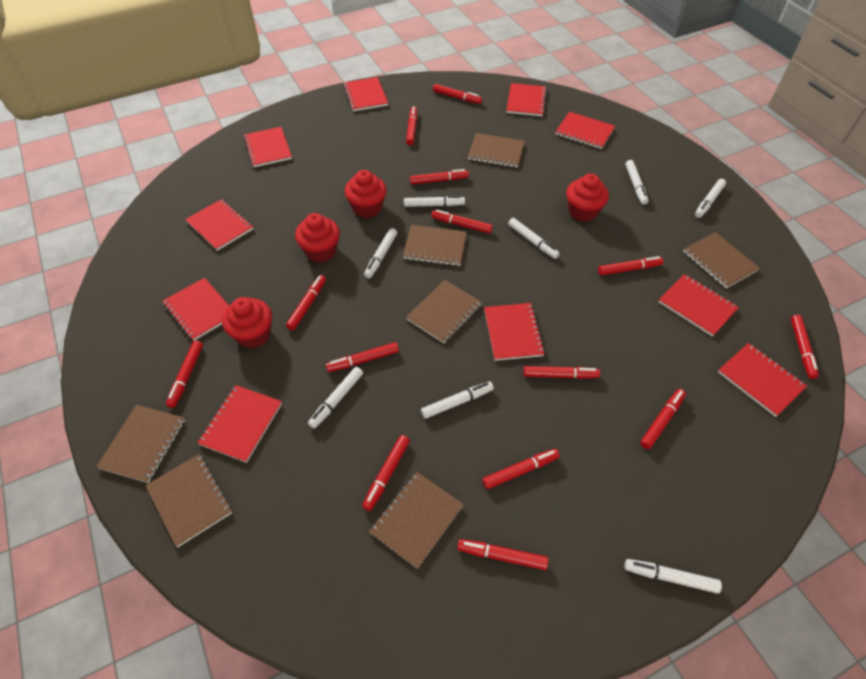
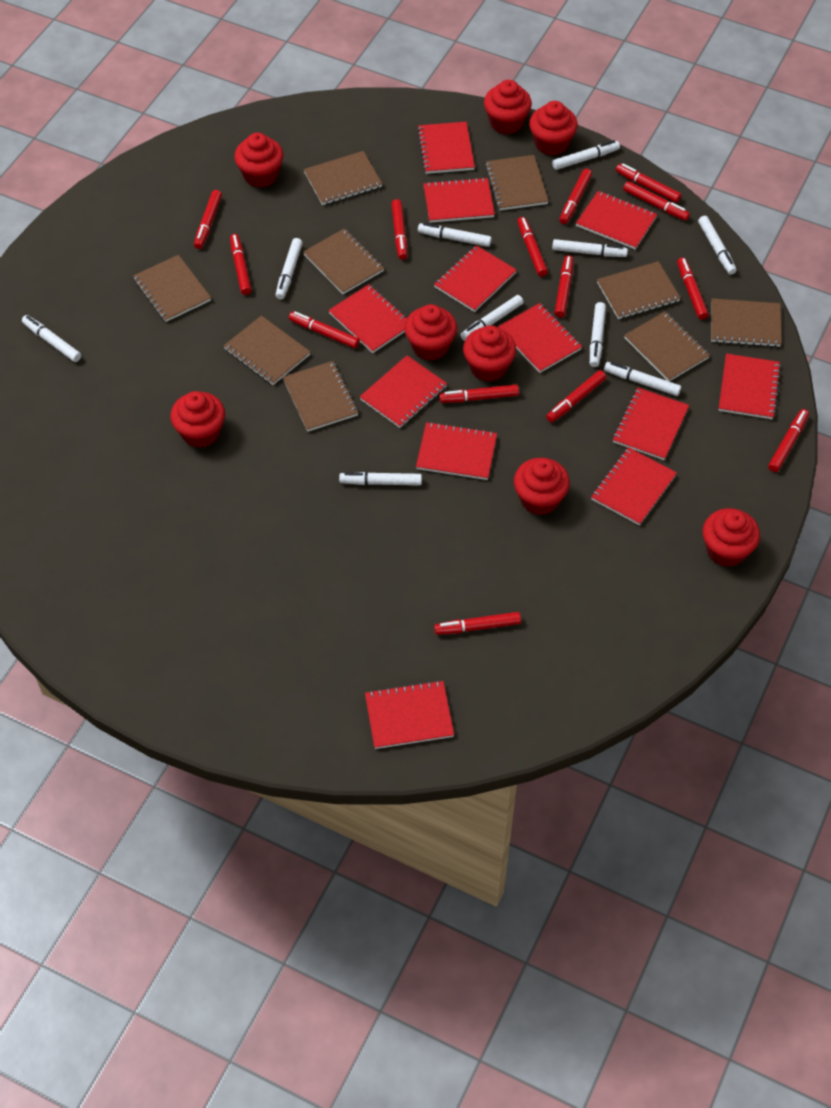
brown notebook: [96,405,185,483] [145,454,232,547] [369,472,464,569] [403,225,467,266] [406,280,482,343] [468,133,525,167] [683,232,760,289] = 7 -> [133,255,211,322] [224,316,310,385] [283,361,358,432] [303,229,384,294] [304,151,382,205] [485,155,548,210] [597,261,681,319] [624,312,710,381] [711,298,782,347] = 9
red cupcake: [222,297,272,348] [295,213,340,262] [345,170,387,218] [566,174,609,222] = 4 -> [170,391,225,448] [234,133,283,188] [404,304,457,361] [463,325,516,382] [484,80,532,134] [514,458,570,515] [529,101,578,156] [703,508,760,567] = 8
red notebook: [162,278,229,341] [185,199,253,251] [198,385,282,463] [243,127,292,167] [343,77,388,111] [484,303,545,361] [506,83,547,116] [556,112,615,149] [659,274,739,337] [718,343,807,417] = 10 -> [328,284,407,353] [360,355,447,428] [365,680,454,749] [416,422,497,480] [417,122,475,174] [423,177,495,223] [434,245,517,312] [498,303,582,373] [576,191,657,249] [591,447,677,525] [613,388,689,460] [719,354,781,419] = 12
white marker: [308,367,363,429] [364,228,397,278] [404,196,465,207] [421,381,494,419] [508,218,560,259] [625,160,649,205] [625,559,722,594] [695,179,726,218] = 8 -> [22,315,81,362] [276,238,303,299] [339,472,422,485] [418,223,492,247] [461,295,523,341] [552,140,620,170] [552,239,628,257] [590,302,606,367] [604,362,681,396] [698,216,737,275] = 10

